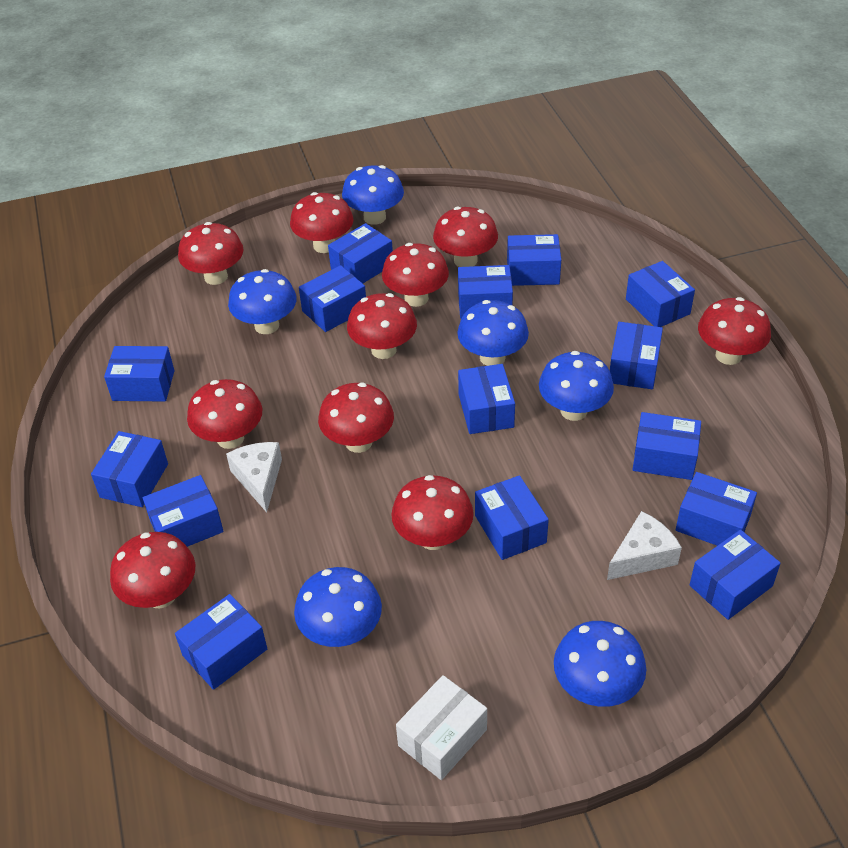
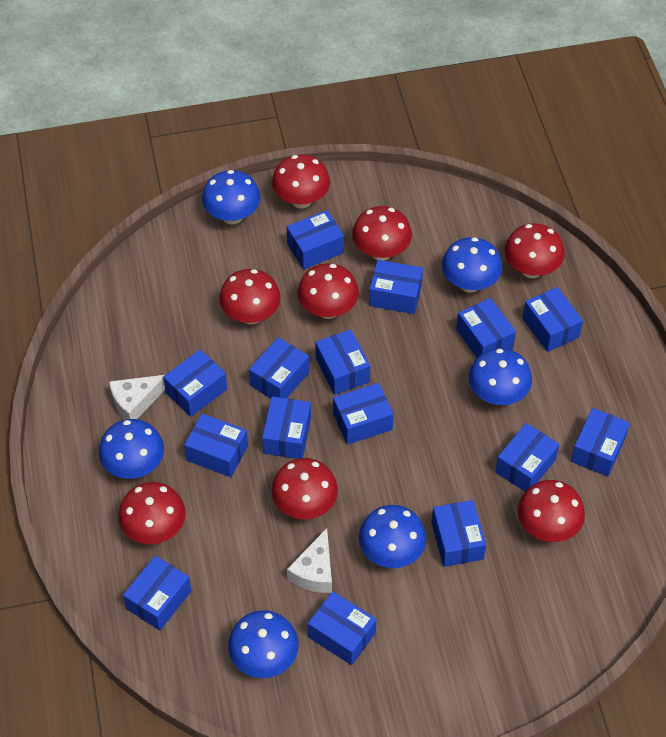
red mushroom: [110,532,196,608] [178,222,244,285] [187,379,262,449] [290,192,354,253] [318,382,394,453] [347,293,417,359] [382,243,449,307] [391,475,474,550] [433,206,498,267] [698,297,771,365] = 10 -> [118,482,186,544] [219,269,281,324] [272,154,330,208] [272,458,338,519] [298,263,359,319] [352,206,412,261] [504,223,565,278] [518,480,585,542] = 8
white box: [396,675,487,780] = 1 -> none = 0

